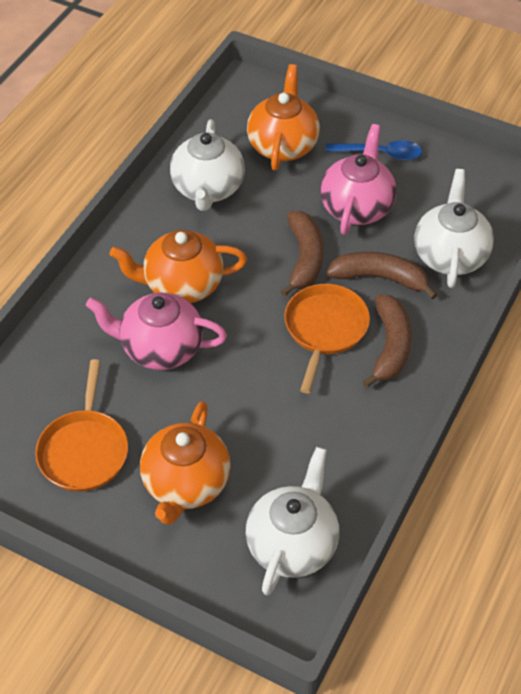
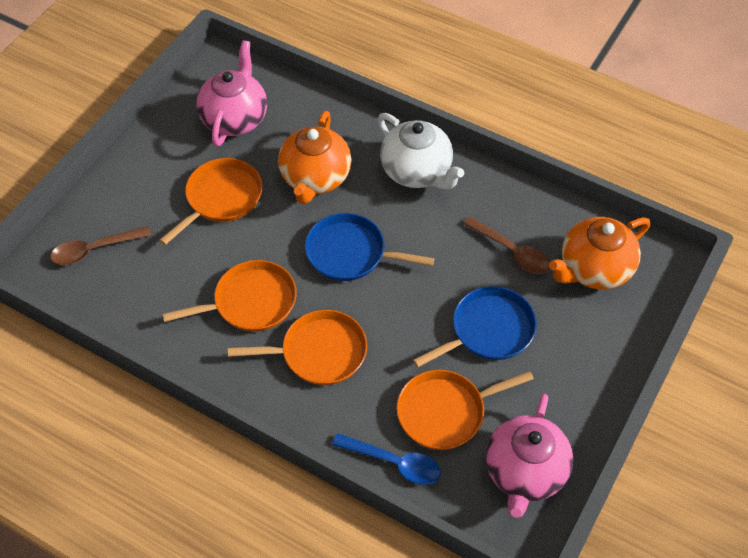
blue pan: none = 0 -> [305,213,434,281] [413,286,537,367] = 2
brown banana: [281,211,323,296] [327,252,437,300] [363,294,412,388] = 3 -> none = 0
brown spoon: none = 0 -> [50,226,151,265] [463,216,549,274] = 2
orange pan: [35,359,128,492] [284,284,370,394] = 2 -> [159,158,263,245] [162,260,297,332] [228,310,367,385] [397,370,534,450] = 4
orange teapot: [110,230,247,303] [140,401,231,525] [247,64,320,171] = 3 -> [278,111,351,204] [549,217,650,289] = 2
white teapot: [170,119,245,211] [245,447,339,595] [414,169,494,288] = 3 -> [378,113,464,189] = 1

